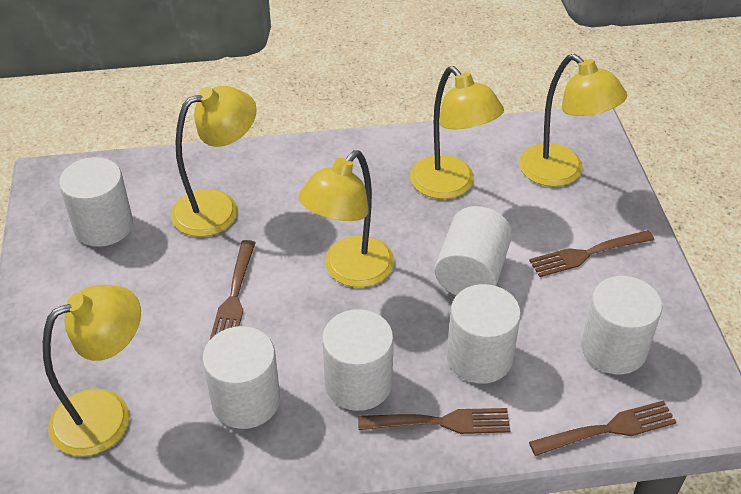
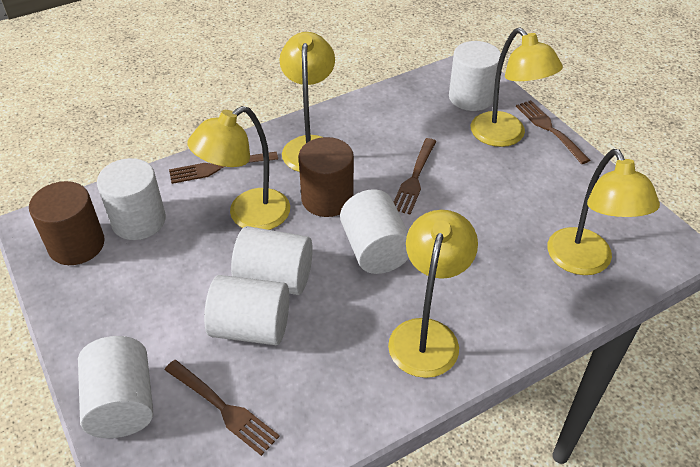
brown cylinder: none = 0 -> [29,181,105,265] [298,137,354,217] = 2

